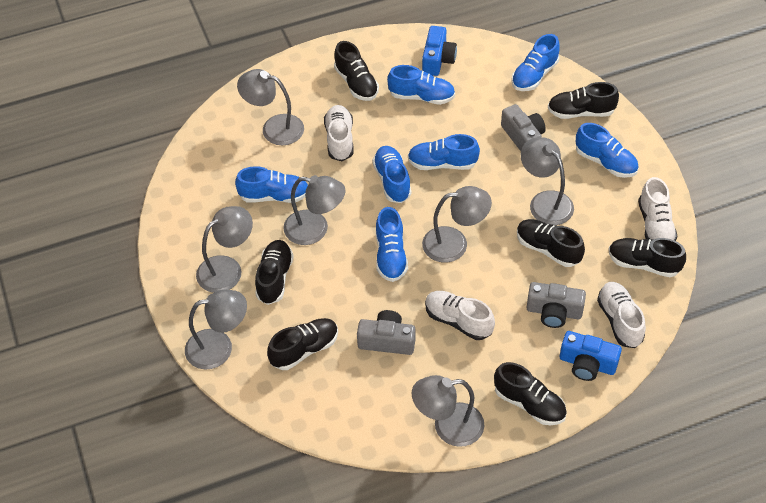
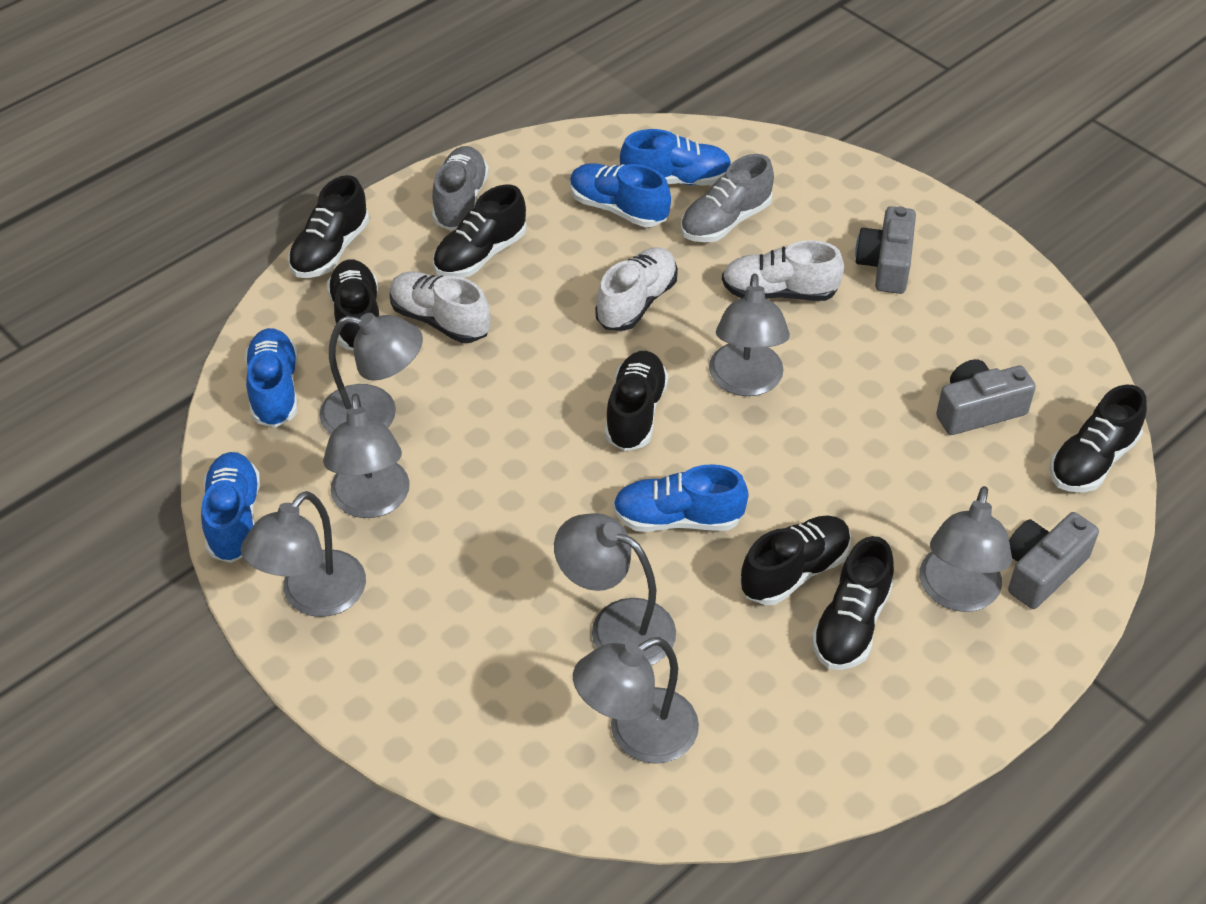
blue camera: [422,26,457,76] [560,331,622,381] = 2 -> none = 0
blue shoe: [235,166,308,203] [372,146,411,203] [376,207,408,282] [387,65,455,105] [408,134,480,170] [511,34,560,91] [576,123,639,178] = 7 -> [201,452,260,563] [245,328,298,428] [570,163,671,227] [613,464,749,532] [620,129,731,186] = 5
grey shoe: none = 0 -> [432,146,489,231] [681,154,774,242] = 2
white shoe: [324,105,354,161] [425,291,495,340] [597,282,646,348] [638,177,677,241] = 4 -> [390,272,490,343] [595,247,678,331] [722,240,844,301] = 3

